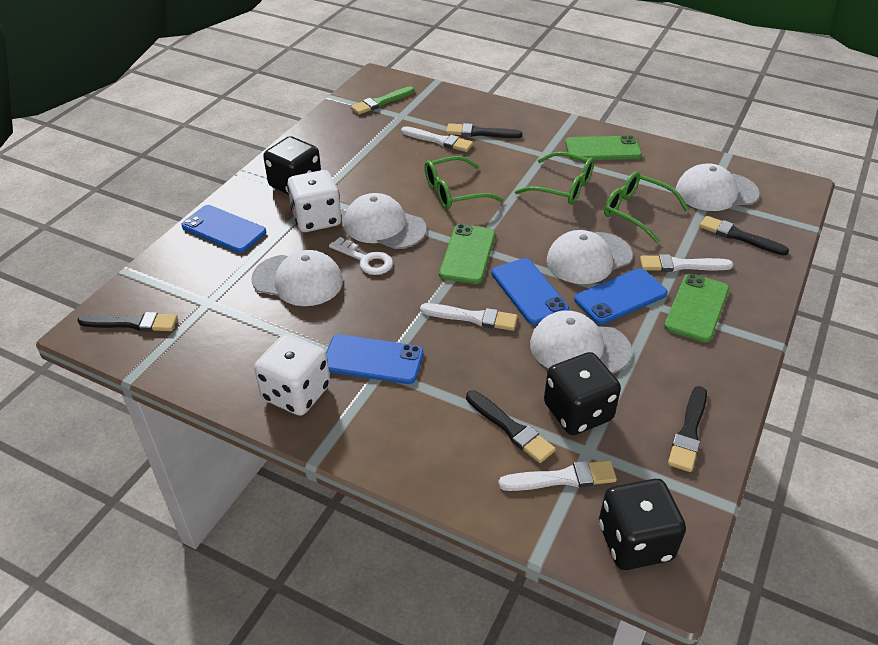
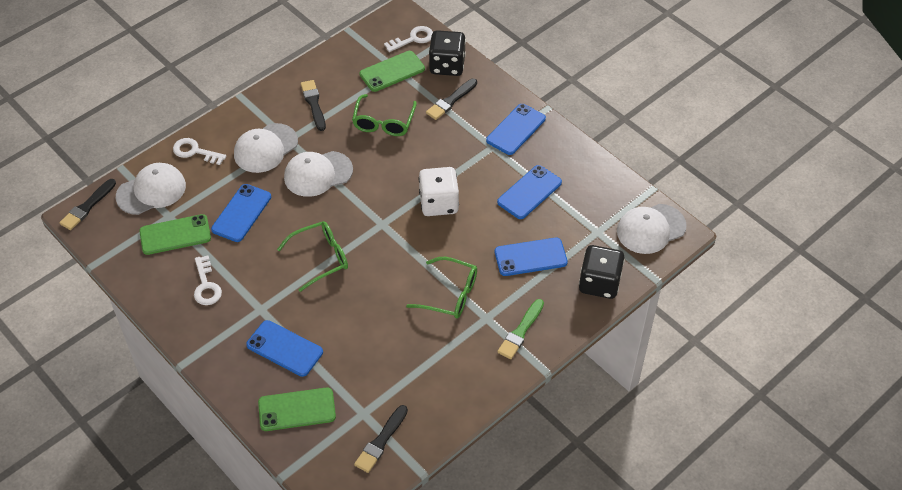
black brush: [77,312,178,332] [446,123,523,138] [466,390,556,463] [668,386,707,472] [699,216,789,256] = 5 -> [59,179,116,230] [301,80,326,131] [354,405,408,473] [426,79,477,120] = 4
black dice: [263,136,321,195] [544,352,621,435] [599,479,686,570] = 3 -> [429,30,466,76] [579,245,625,299] = 2
blue phone: [181,205,266,253] [326,334,424,384] [491,258,569,325] [574,268,668,324] = 4 -> [211,184,271,242] [246,320,323,377] [486,104,546,155] [495,238,568,276] [497,165,562,219] = 5
white brush: [401,126,473,152] [420,303,518,331] [498,460,617,491] [640,254,734,272] = 4 -> none = 0
white cap: [252,250,343,306] [344,193,427,249] [530,311,632,374] [547,230,632,284] [676,163,759,211] = 5 -> [116,163,186,215] [234,123,298,173] [284,151,353,197] [617,204,687,254] = 4
white dice: [254,334,330,416] [287,170,341,232] = 2 -> [419,167,459,216] = 1
white key: [329,237,393,275] = 1 -> [173,138,226,165] [194,256,222,305] [384,26,433,52] = 3

